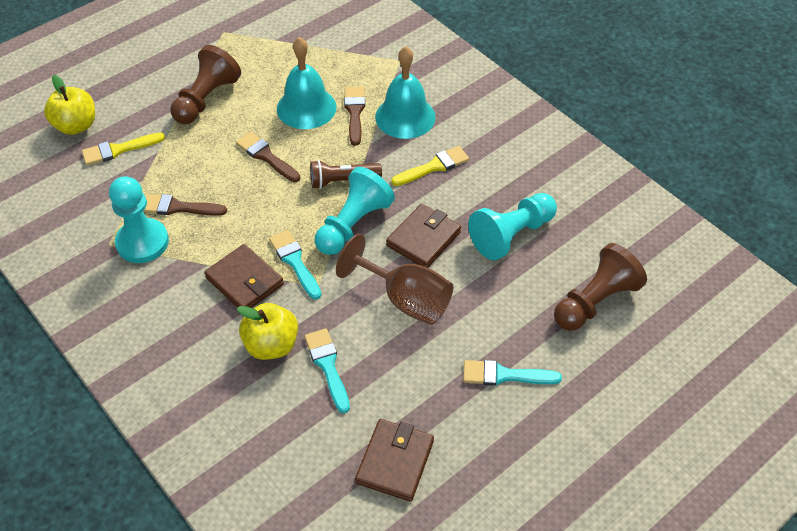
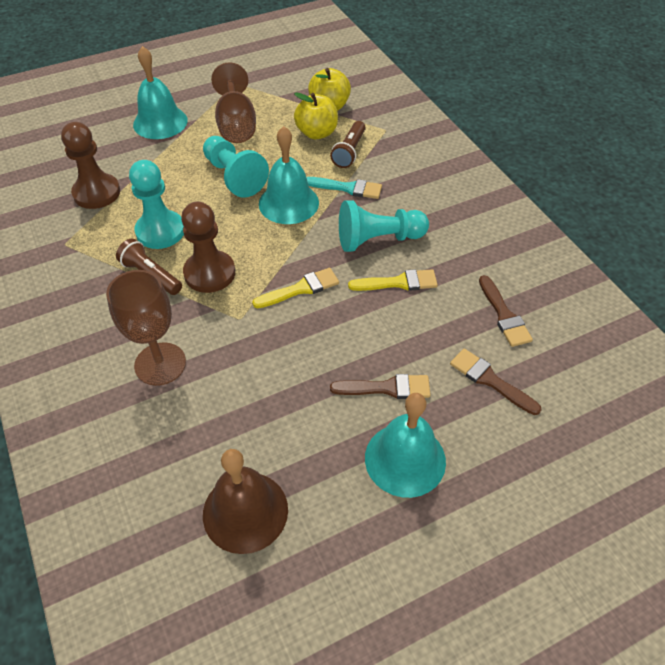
brown bell: none = 0 -> [203,449,288,554] = 1
brown flashlight: [310,160,382,189] = 1 -> [116,238,182,295] [330,121,366,168] = 2
brown goblet: [336,234,454,325] = 1 -> [106,270,186,386] [211,62,256,143] = 2
brown wallet: [204,244,284,308] [355,419,434,502] [386,204,461,268] = 3 -> none = 0
turquoise bell: [277,37,337,129] [375,46,436,139] = 2 -> [133,46,188,139] [259,126,319,224] [365,393,446,498] = 3
turquoise brush: [269,230,321,300] [305,329,350,413] [463,360,562,386] = 3 -> [306,177,382,199] = 1

